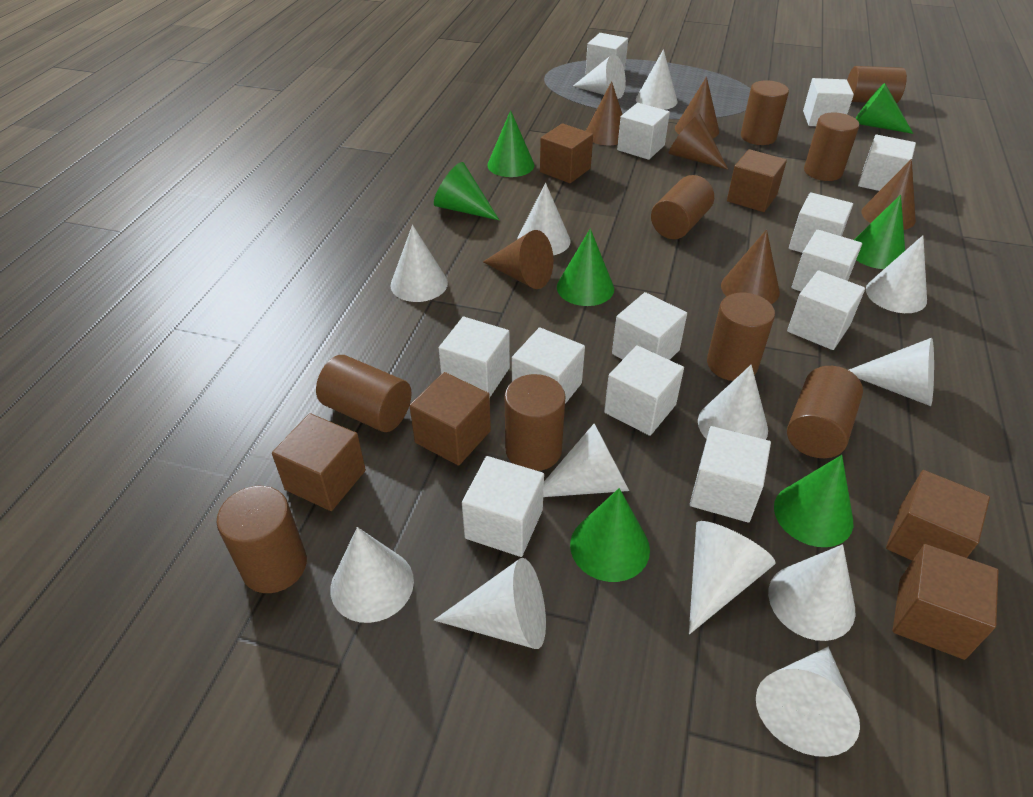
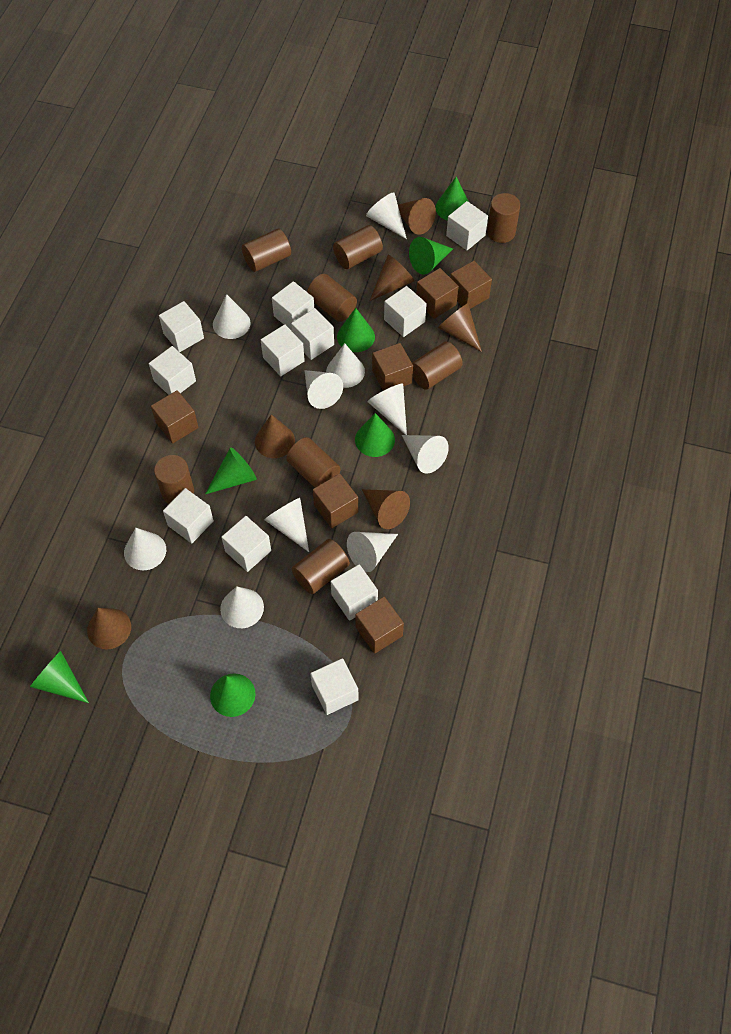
brown cylinder: [217,486,307,593] [316,355,411,432] [505,374,565,471] [651,175,714,239] [707,293,775,381] [741,80,789,145] [787,366,863,458] [804,113,859,181] [847,66,907,103] = 9 -> [154,455,194,504] [242,229,291,272] [286,437,340,488] [292,539,350,594] [307,274,357,322] [333,225,383,269] [412,341,463,390] [487,193,520,243] = 8
white cone: [330,527,414,623] [390,225,448,302] [434,558,546,649] [517,183,570,255] [543,423,629,497] [573,54,626,99] [636,49,677,110] [689,521,776,635] [698,365,768,440] [756,647,860,757] [768,544,855,641] [849,338,934,406] [866,235,927,313] = 13 -> [124,528,166,570] [213,294,251,339] [220,587,264,628] [264,498,309,552] [304,370,343,409] [326,343,365,388] [347,532,398,572] [366,192,407,239] [367,383,407,435] [402,435,449,473] = 10
white cube: [439,317,510,397] [462,456,544,557] [512,327,585,404] [585,33,628,75] [604,345,684,436] [612,292,687,360] [617,103,670,160] [690,426,771,523] [787,270,865,350] [789,192,853,253] [791,229,862,291] [803,78,854,126] [858,135,916,191] = 13 -> [149,346,196,395] [159,301,204,352] [163,488,214,544] [222,516,271,572] [261,324,305,376] [272,281,314,331] [291,308,334,360] [310,658,359,715] [331,564,378,621] [384,286,427,337] [446,201,488,250] = 11

